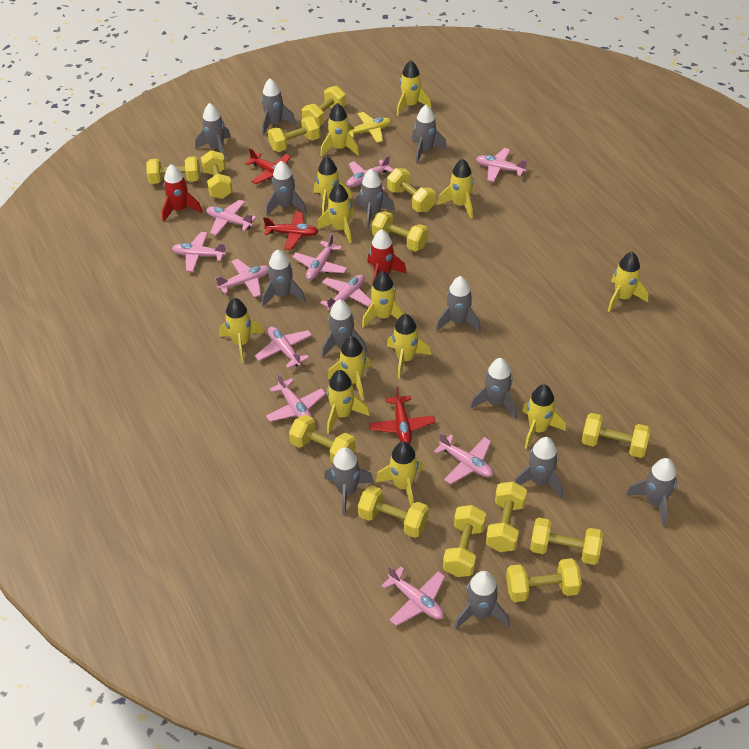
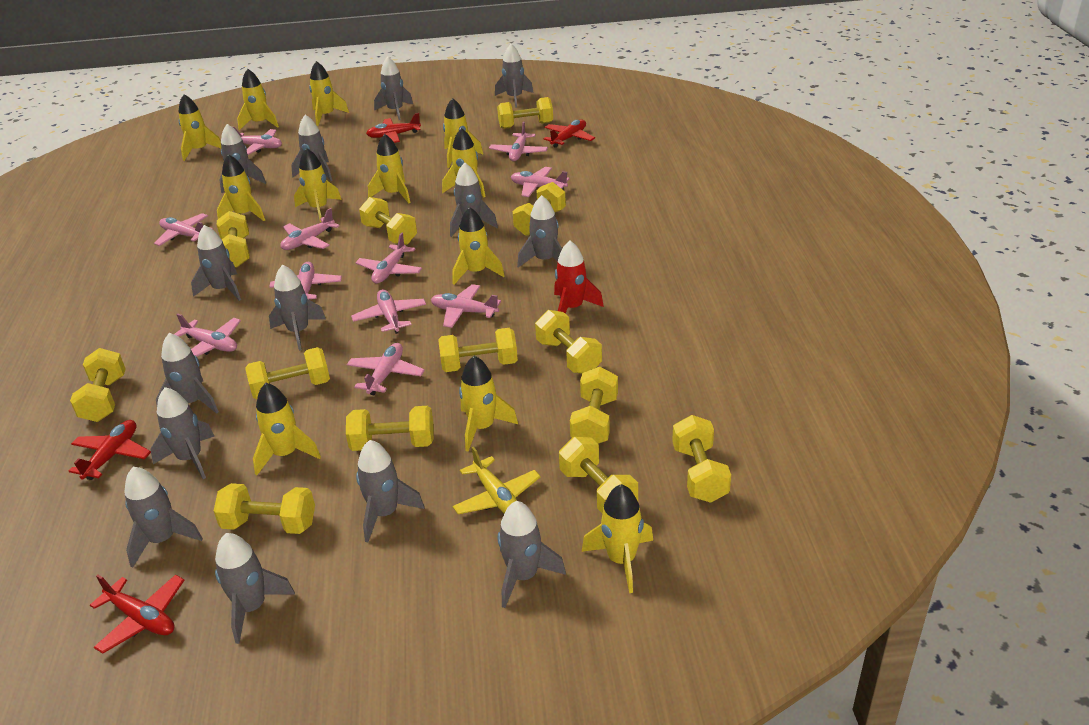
grey rocket: [195,103,231,161] [261,79,296,136] [262,249,306,307] [266,161,307,216] [321,300,367,358] [324,447,374,516] [355,169,395,230] [412,105,447,163] [436,276,481,333] [454,571,510,630] [470,358,517,419] [514,437,563,499] [626,458,677,527] = 13 -> [125,467,203,568] [150,387,214,479] [156,333,219,414] [191,225,241,301] [215,533,295,644] [220,124,266,193] [269,265,326,351] [291,115,333,181] [356,440,425,543] [374,56,413,120] [450,163,498,237] [495,44,533,108] [498,501,566,608] [517,195,562,268] = 14
red plane: [245,148,291,184] [263,211,319,250] [369,386,435,444] = 3 -> [68,420,151,480] [90,574,185,654] [366,113,421,143] [543,119,595,148] = 4
red rocket: [162,164,202,222] [367,229,407,284] = 2 -> [554,241,604,313] = 1
yellow rocket: [219,298,264,363] [314,156,352,215] [318,183,355,243] [320,103,359,157] [327,336,371,401] [327,370,370,434] [362,271,405,328] [376,441,423,506] [387,314,431,379] [397,60,432,116] [437,159,474,219] [522,384,566,449] [608,252,649,312] = 13 -> [178,94,221,161] [217,154,265,221] [237,69,279,130] [253,383,321,475] [294,148,342,222] [309,61,349,126] [368,134,411,203] [442,128,486,197] [443,98,483,168] [453,207,505,285] [459,356,518,452] [582,484,653,593] = 12

